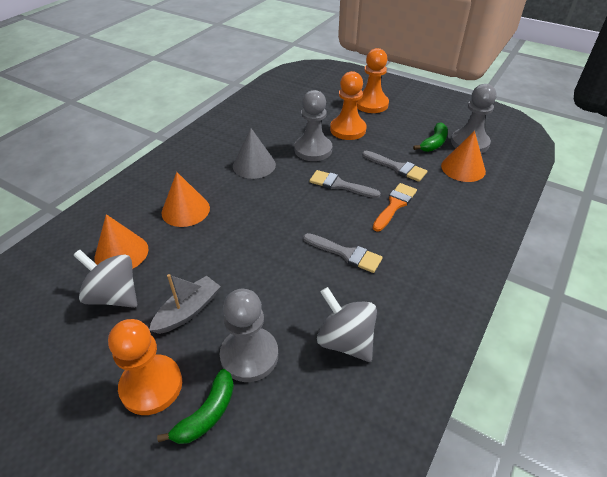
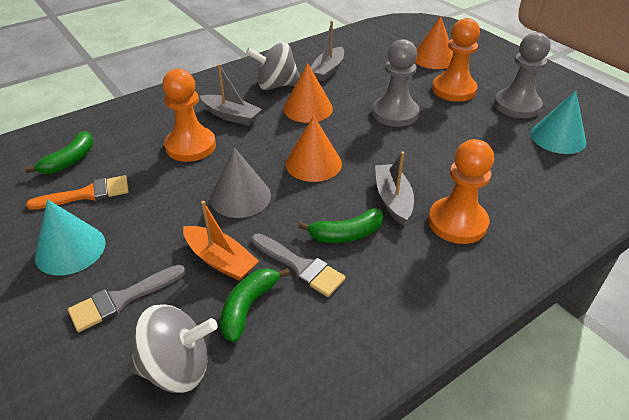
green banana: [157,369,234,444] [413,122,448,152] = 2 -> [25,131,94,174] [220,268,290,342] [298,209,384,243] = 3
grey boat: [149,274,221,334] = 1 -> [200,64,262,126] [311,21,344,82] [375,151,414,225] = 3
grey brush: [303,233,383,273] [309,170,381,198] [362,151,427,182] = 3 -> [68,265,186,332] [251,234,346,297] = 2
grey pawn: [220,289,278,382] [294,90,332,161] [451,84,496,153] = 3 -> [372,39,419,127] [494,32,550,118] = 2
orange boat: none = 0 -> [183,201,259,281] = 1
turquoise cone: none = 0 -> [35,199,106,276] [530,91,586,154] = 2

